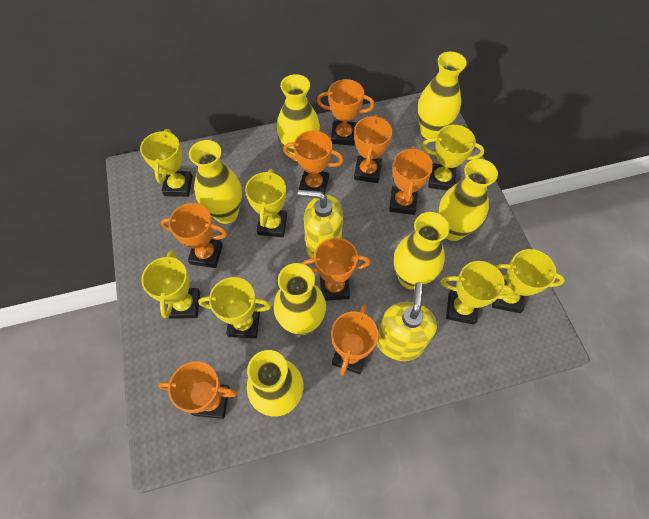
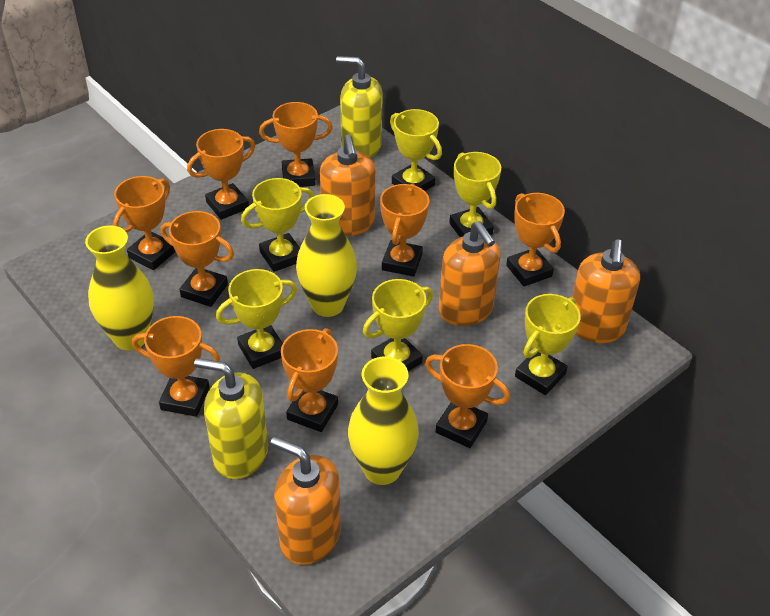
orange soap dispenser: none = 0 -> [270,437,341,565] [320,135,375,236] [438,221,501,326] [572,239,640,343] = 4
orange trophy: [158,361,237,419] [161,203,227,268] [283,130,344,194] [301,238,371,301] [317,79,375,146] [331,304,378,376] [354,115,392,183] [389,146,433,215] = 8 -> [113,176,176,270] [132,316,220,417] [161,211,234,307] [187,129,255,220] [259,102,333,187] [281,328,338,432] [380,184,429,277] [425,344,510,448] [506,193,565,287] = 9
yellow trophy: [140,129,193,197] [141,250,200,319] [198,277,271,338] [245,169,287,237] [422,125,484,191] [441,261,514,325] [492,249,565,313] = 7 -> [216,269,297,369] [241,178,314,272] [363,279,433,371] [390,109,442,191] [449,152,501,237] [515,294,581,395] = 6
yellow vase: [189,140,242,224] [247,350,304,417] [274,263,326,335] [277,74,320,162] [394,212,450,290] [418,52,467,139] [438,159,498,241] = 7 -> [85,225,154,350] [296,194,357,317] [348,357,419,485] = 3

